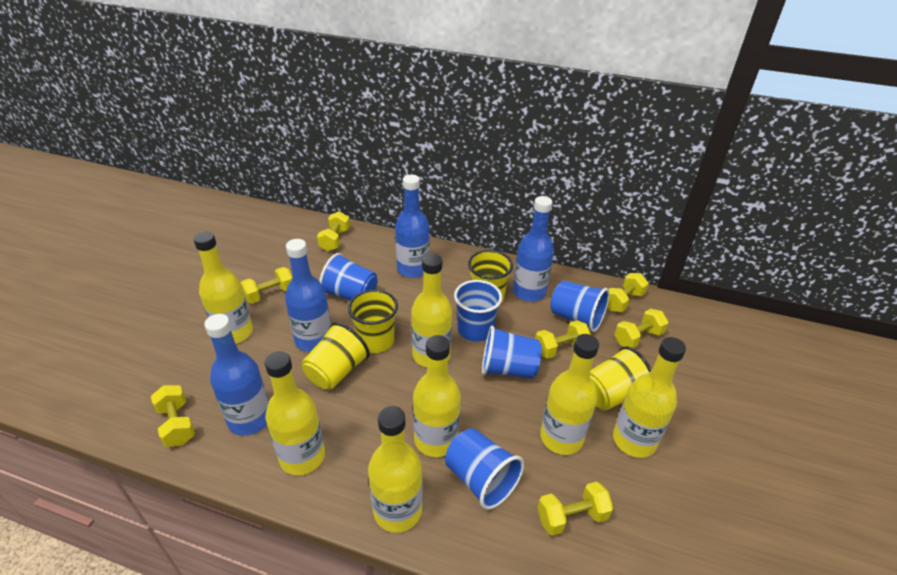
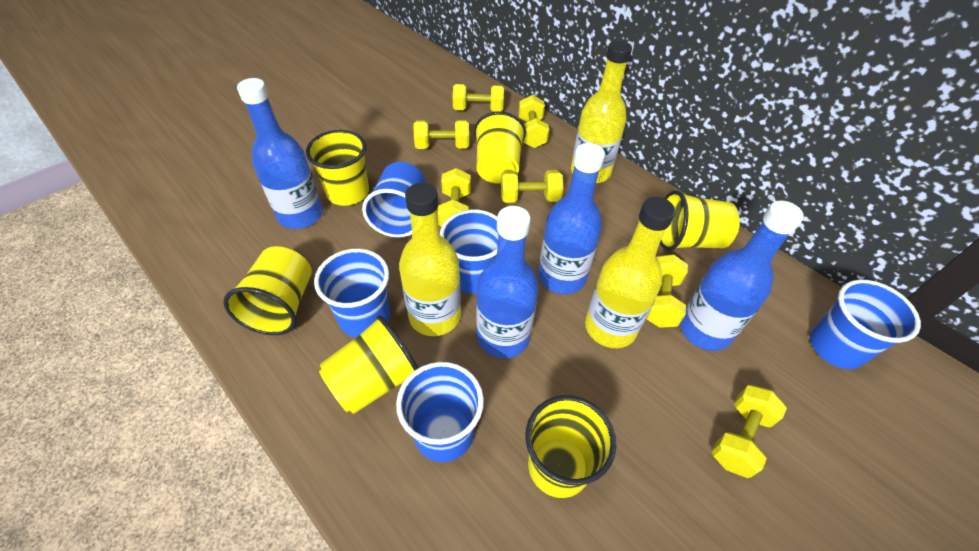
yellow bottle: [193,232,253,344] [265,351,325,475] [368,406,423,533] [411,254,452,367] [413,335,461,457] [540,334,599,455] [613,337,686,458] = 7 -> [399,183,461,336] [571,40,632,183] [585,197,675,348] = 3
yellow cup: [302,322,369,390] [348,290,398,353] [468,250,513,303] [590,346,652,411] = 4 -> [223,246,312,335] [306,130,369,206] [319,315,418,414] [474,111,526,184] [525,395,616,498] [660,190,740,251] = 6

